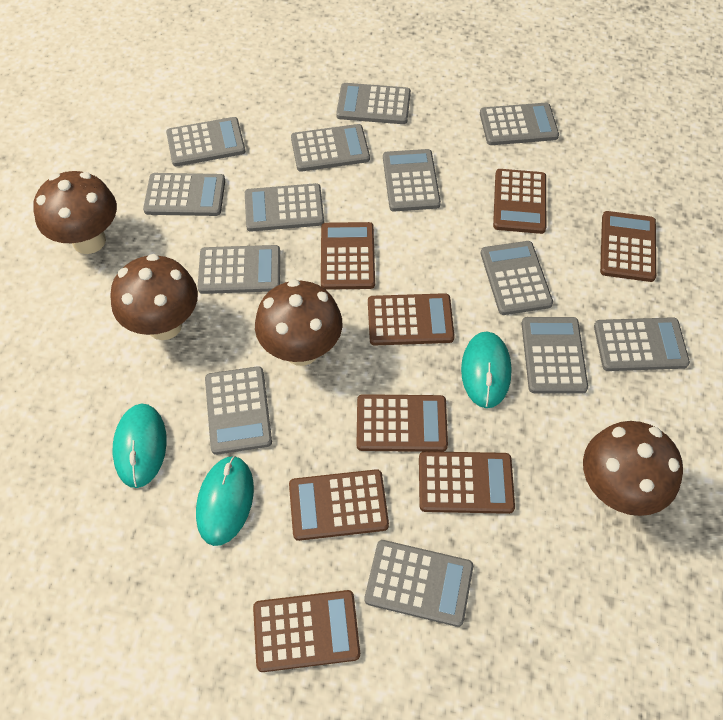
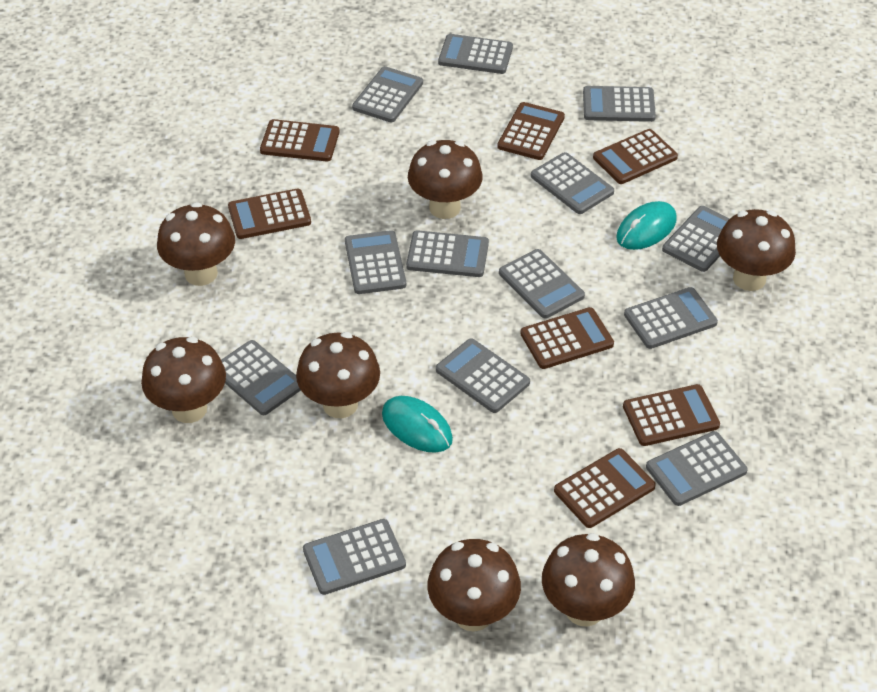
brown calculator: [253,590,360,672] [289,469,389,541] [321,222,375,290] [357,394,448,452] [368,293,455,345] [419,451,515,514] [493,169,546,234] [600,211,656,282] = 8 -> [228,189,311,239] [260,119,339,161] [497,102,565,160] [520,307,614,369] [554,448,656,528] [593,129,678,184] [623,384,720,446] = 7
brown mushroom: [33,171,117,254] [110,254,198,340] [255,279,342,366] [583,421,683,516] = 4 -> [141,337,226,423] [157,202,235,286] [296,332,380,418] [408,140,483,219] [427,539,521,632] [542,533,635,627] [717,209,796,291] = 7
turquoise mouse: [113,404,167,488] [196,456,254,546] [461,332,512,408] = 3 -> [382,396,453,453] [616,201,677,250] = 2

